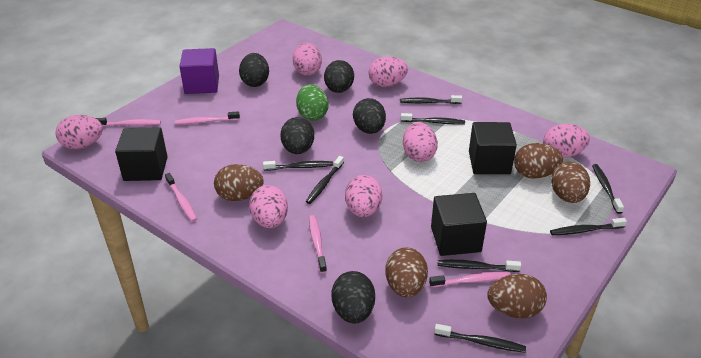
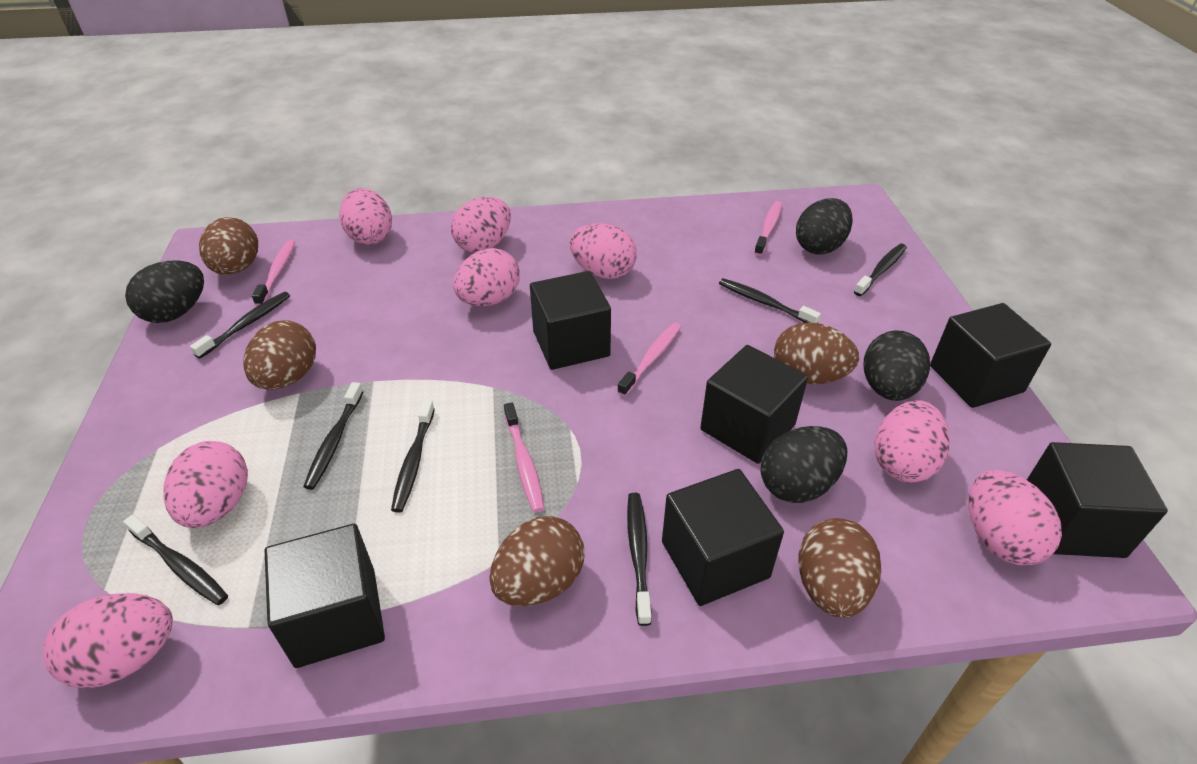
black cube: [115,127,168,181] [431,193,487,256] [469,122,517,174] = 3 -> [265,524,385,668] [530,271,611,370] [662,469,784,606] [700,345,808,464] [930,303,1051,408] [1027,442,1168,558] = 6
black egg: [239,53,269,87] [280,117,314,154] [324,60,354,93] [331,271,375,324] [353,98,386,134] = 5 -> [125,261,204,323] [760,426,847,503] [796,198,853,254] [864,330,930,401] = 4
black toothbrush: [263,161,333,171] [306,156,344,204] [400,95,462,104] [401,113,465,125] [434,324,526,353] [438,260,521,272] [550,218,627,235] [592,164,624,214] = 8 -> [123,515,228,605] [190,292,290,359] [303,382,363,490] [391,400,435,513] [627,493,651,626] [719,278,821,323] [854,244,907,296] = 7
green egg: [296,84,328,121] = 1 -> none = 0
pink egg: [55,115,103,149] [249,185,288,228] [293,43,322,76] [345,175,382,217] [369,56,408,87] [403,122,438,162] [543,124,590,158] = 7 -> [43,593,173,688] [163,441,248,528] [339,188,392,245] [451,197,511,253] [453,248,520,306] [570,223,637,279] [875,400,950,483] [968,470,1062,565] = 8
pink toothbrush: [95,118,161,127] [165,173,197,222] [175,111,240,125] [309,215,327,273] [429,272,511,288] = 5 -> [252,240,295,306] [504,402,545,512] [617,322,681,396] [754,201,782,256] = 4
purple cube: [179,48,219,94] = 1 -> none = 0

